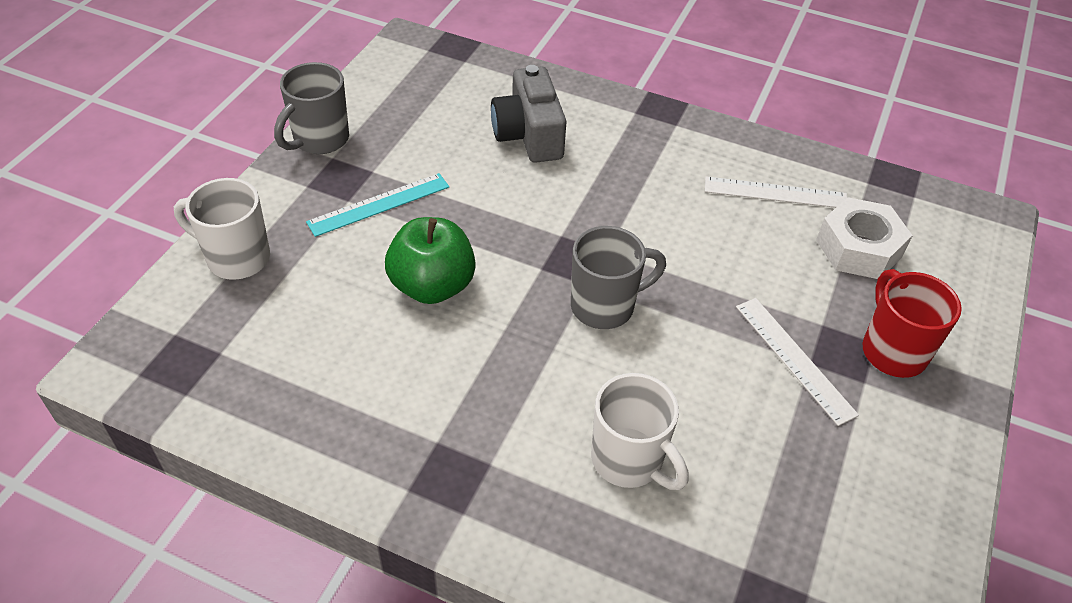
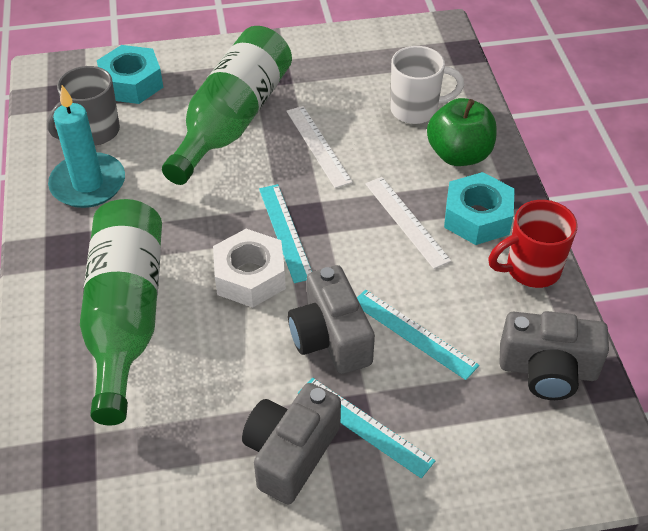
green bottle: none = 0 -> [80,199,162,426] [162,26,292,185] = 2
grey camera: [491,65,567,163] = 1 -> [242,383,341,504] [288,265,375,374] [499,311,609,400] = 3
grey mug: [274,62,349,154] [571,226,666,329] = 2 -> [47,66,120,145] = 1
turquoise candle: none = 0 -> [48,85,125,208] = 1
turquoise nut: none = 0 -> [97,45,163,104] [444,172,515,245] = 2
turquoise ruler: [306,173,449,237] = 1 -> [259,184,312,283] [298,378,435,478] [357,290,479,380] = 3
white mug: [174,178,270,280] [591,373,688,490] = 2 -> [390,46,464,124] = 1

